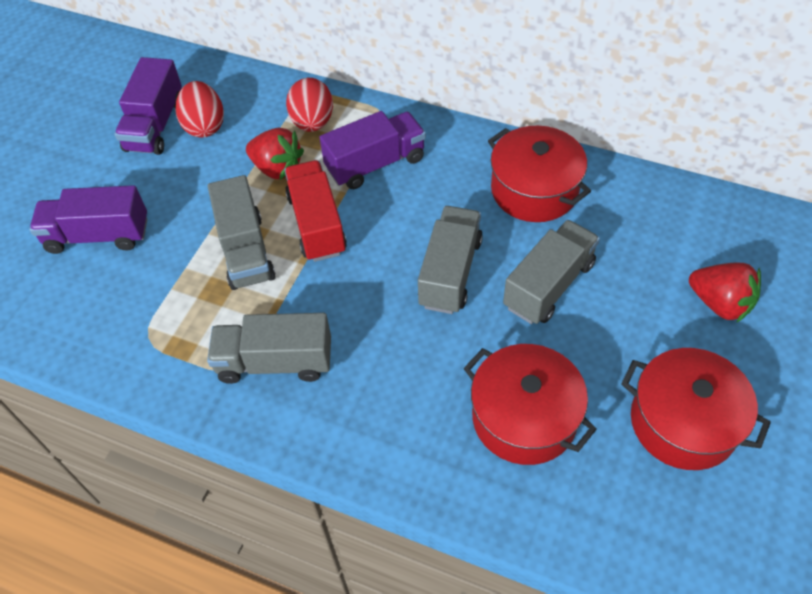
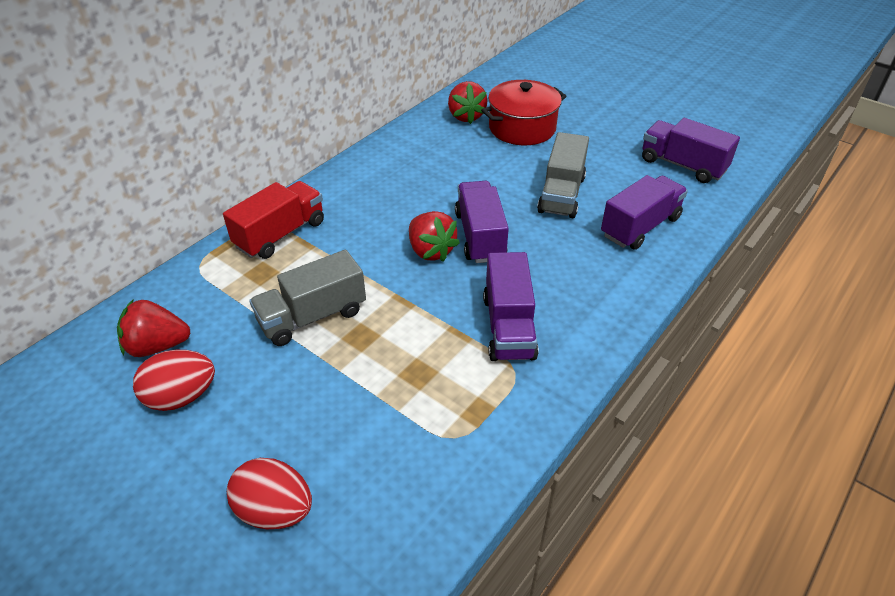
grey truck: [207,313,331,384] [208,175,276,290] [418,206,483,314] [503,220,600,324] = 4 -> [249,250,366,346] [537,132,589,218] = 2
purple truck: [29,185,147,254] [115,57,182,155] [319,111,426,189] = 3 -> [455,181,509,263] [483,252,539,361] [601,175,688,250] [642,118,740,183] = 4
red pot: [463,344,597,465] [488,126,591,222] [621,348,771,470] = 3 -> [481,80,567,145] = 1
red strawberry: [246,128,304,180] [689,262,761,323] = 2 -> [117,299,190,357] [409,211,460,262] [448,81,488,124] = 3

